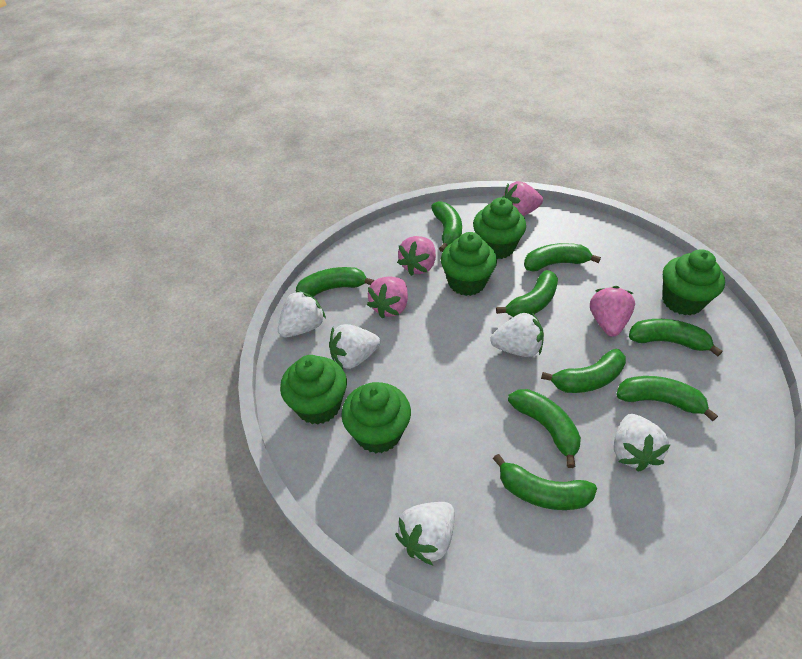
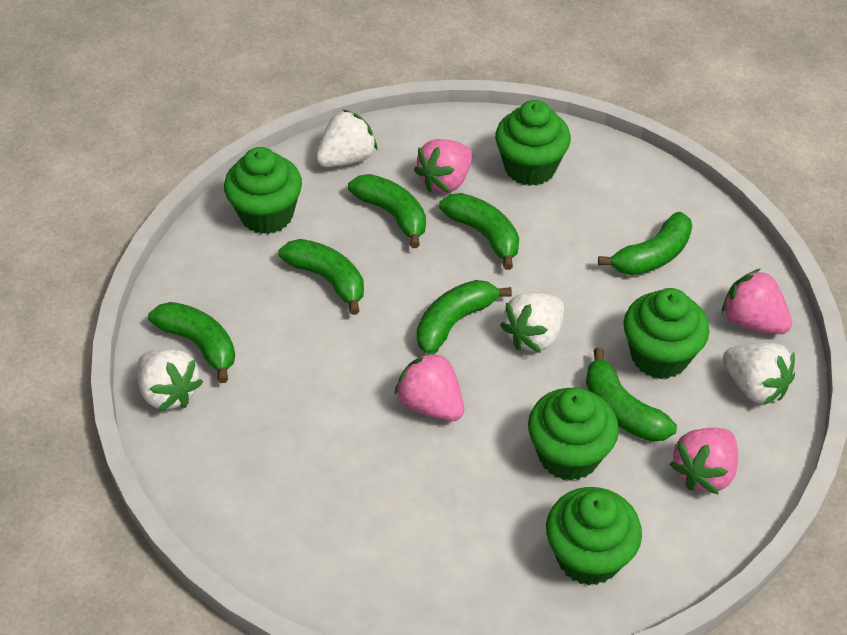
green banana: [296,267,375,297] [431,201,462,252] [493,454,597,510] [496,270,558,317] [508,389,581,468] [524,243,601,272] [541,349,626,393] [616,376,718,421] [629,319,723,356] = 9 -> [148,302,235,383] [279,239,364,315] [348,174,426,248] [417,280,512,353] [439,193,519,270] [586,348,677,442] [598,212,692,275] = 7
white strawberry: [278,290,326,337] [329,324,380,369] [395,502,455,565] [491,312,544,357] [614,414,670,472] = 5 -> [137,349,203,411] [316,109,377,167] [500,293,564,353] [723,343,795,405] = 4

